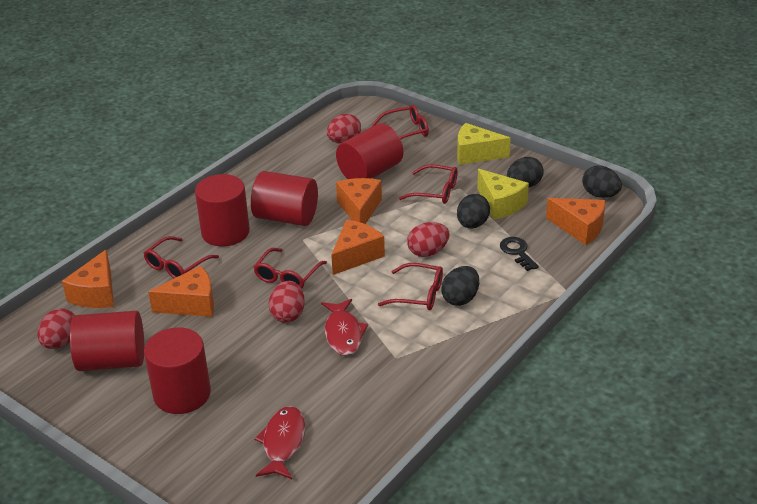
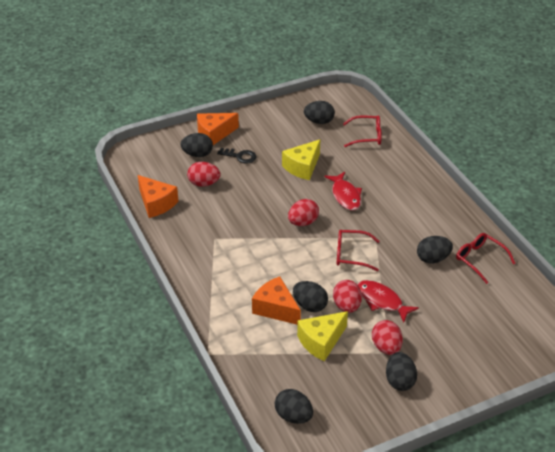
black egg: [441,266,479,306] [457,194,490,228] [507,157,544,187] [582,166,622,198] = 4 -> [180,133,213,157] [275,389,313,424] [293,281,328,312] [304,101,335,124] [386,352,417,391] [417,236,453,264] = 6
orange cheese: [62,250,114,308] [148,266,214,317] [331,220,385,275] [336,178,382,224] [546,198,605,245] = 5 -> [138,175,179,218] [197,113,239,145] [252,277,301,325] = 3
red cylinder: [70,311,144,371] [144,327,211,414] [195,174,250,246] [251,171,318,226] [336,123,403,179] = 5 -> none = 0
red glasses: [144,236,219,278] [254,248,327,289] [372,105,429,140] [378,263,443,310] [399,164,458,204] = 5 -> [337,230,380,271] [343,115,382,147] [456,233,516,284] = 3

